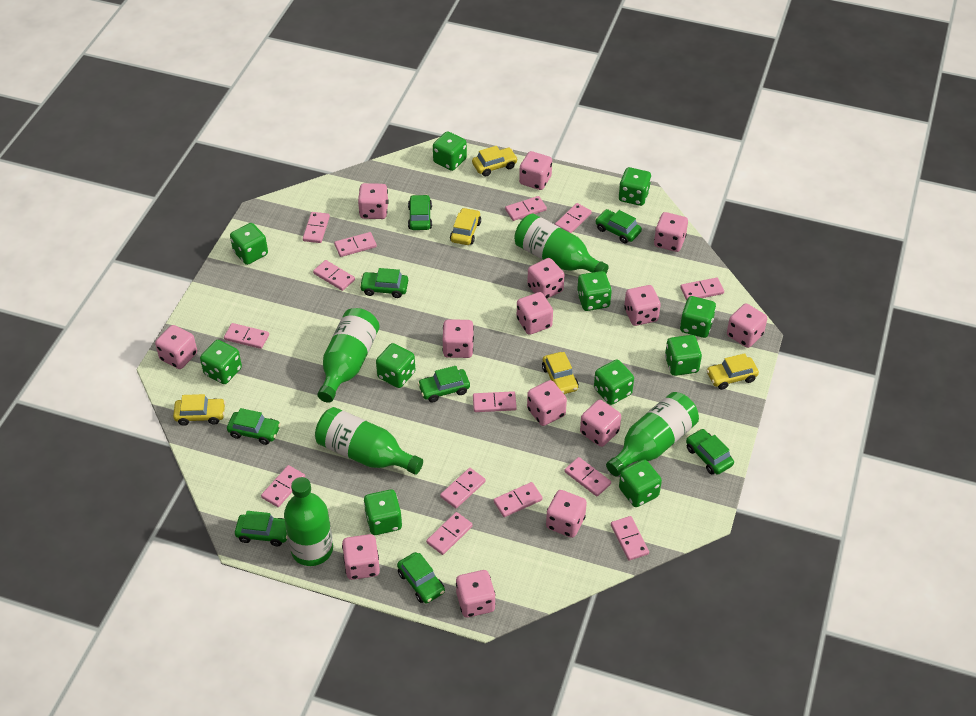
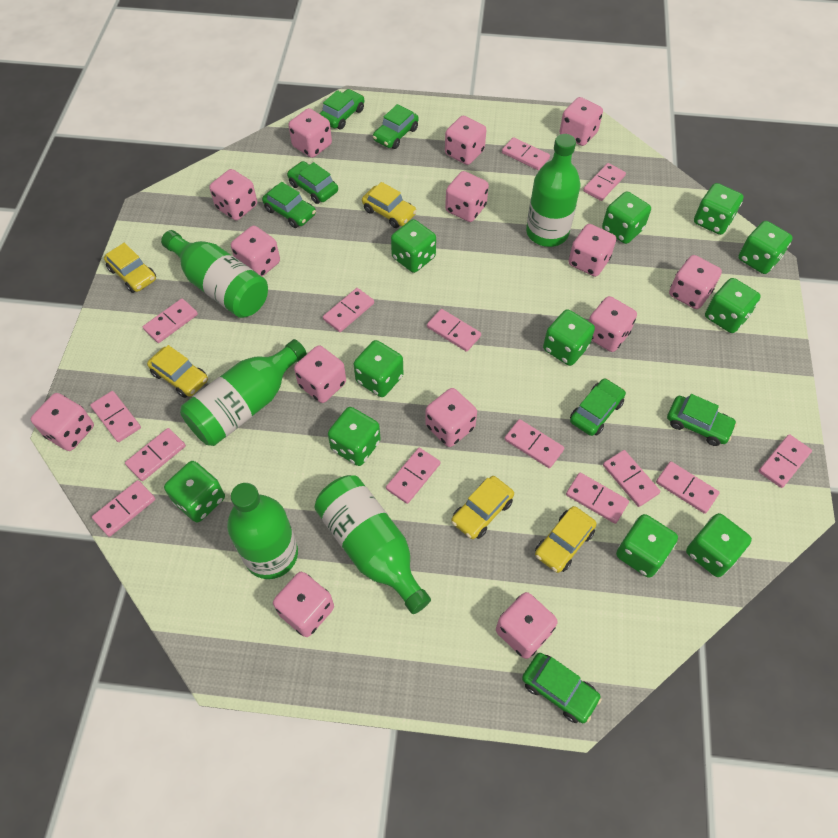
green car: [227,408,281,445] [235,511,288,546] [359,268,408,298] [397,552,445,603] [408,195,432,230] [418,366,470,402] [595,209,642,243] [686,429,734,475] = 8 -> [262,182,316,228] [287,161,338,204] [319,89,364,129] [373,104,419,149] [522,653,602,723] [570,378,626,436] [667,394,737,446] = 7

